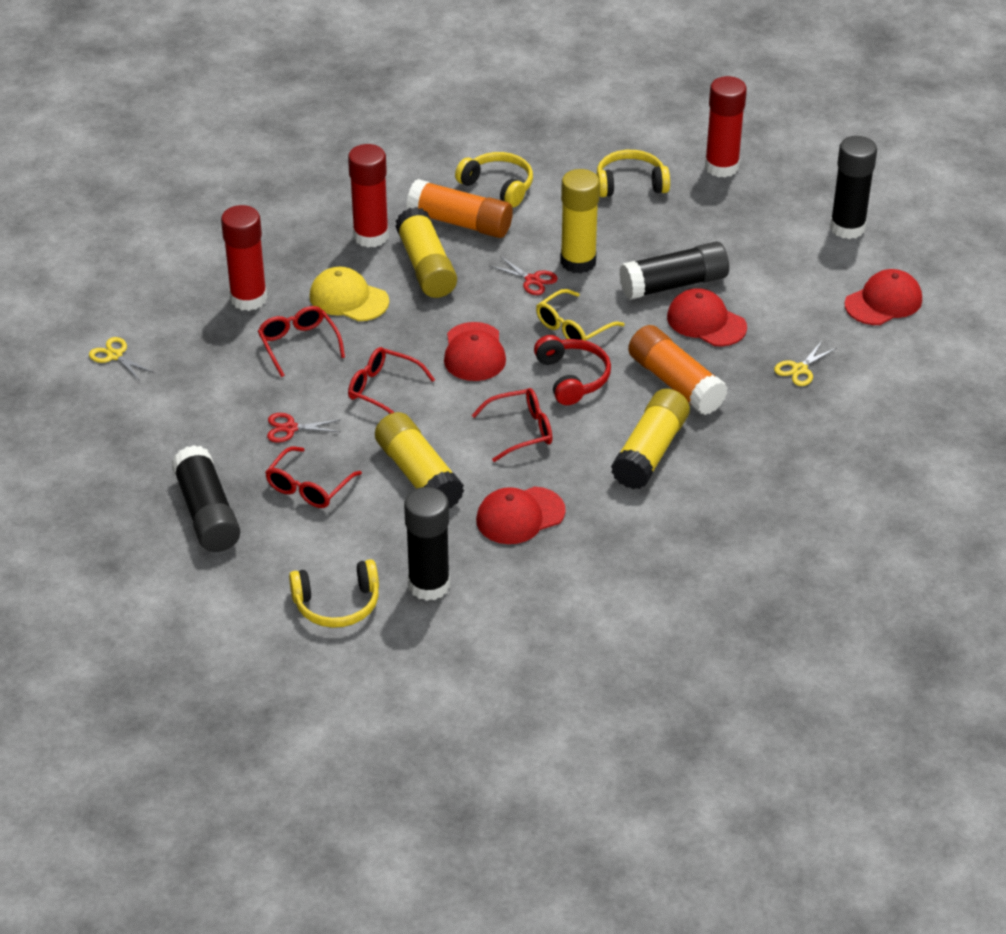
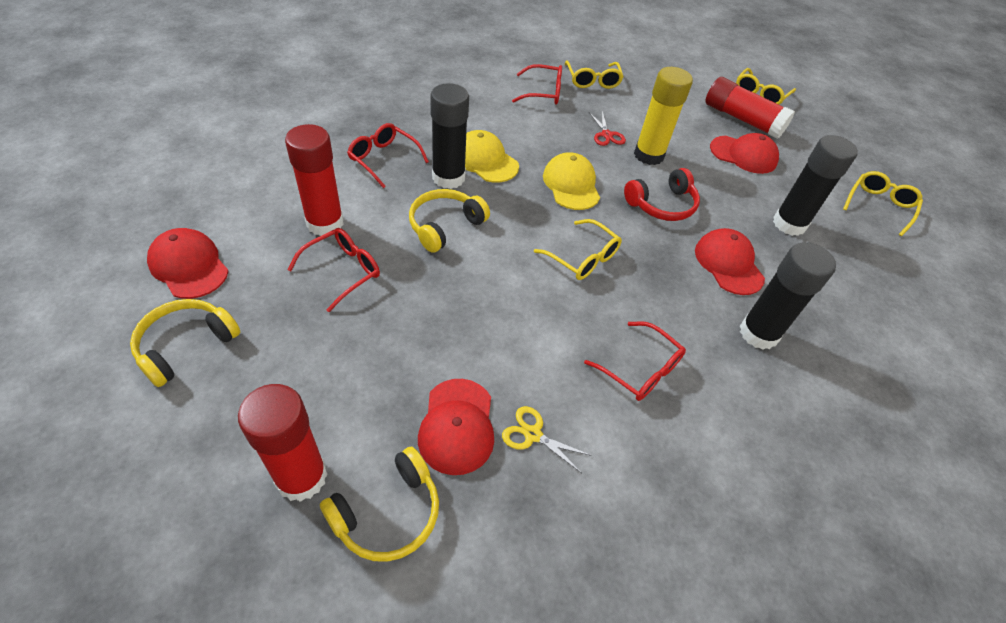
black glue stick: [172,445,240,552] [404,487,450,601] [619,242,729,300] [830,136,877,239] = 4 -> [431,83,469,189] [740,242,836,350] [773,135,858,236] = 3
orange glue stick: [407,179,513,238] [628,325,728,415] = 2 -> none = 0
red scissors: [267,413,341,442] [490,256,558,295] = 2 -> [589,111,626,146] = 1
yellow cap: [310,267,389,321] = 1 -> [465,130,519,183] [543,152,600,210] = 2
yellow glasses: [536,289,625,341] = 1 -> [534,219,622,280] [565,61,624,89] [736,68,796,105] [843,171,923,236] = 4
yellow glue stick: [375,412,464,508] [395,207,457,298] [560,169,600,273] [611,389,690,489] = 4 -> [634,67,693,165] = 1
yellow scissors: [89,337,154,381] [774,341,837,386] = 2 -> [502,406,592,473] = 1

